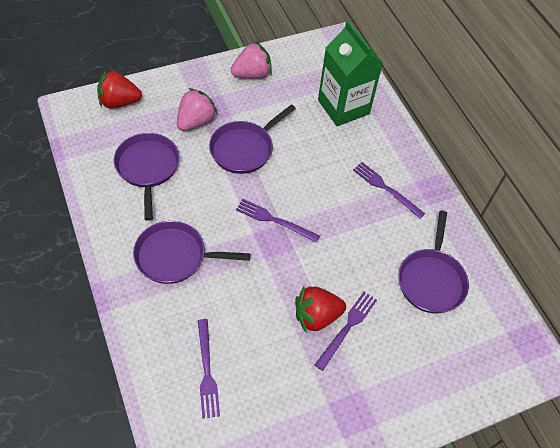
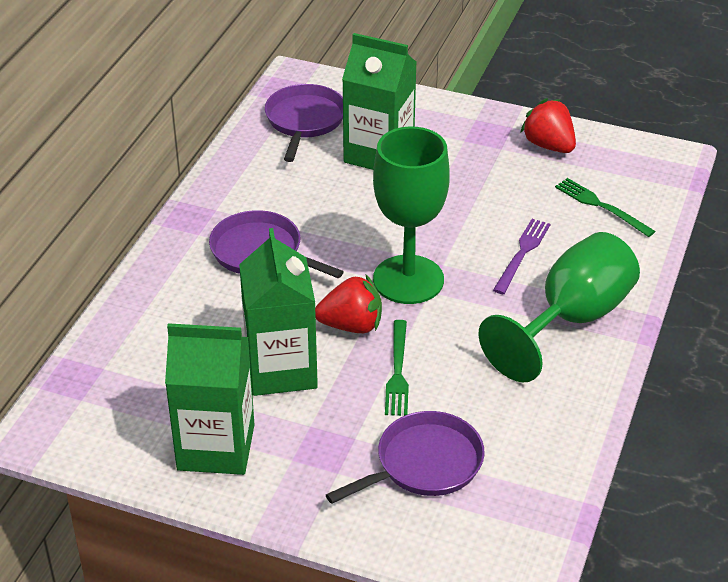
green carton: [318,21,383,126] = 1 -> [165,323,255,475] [239,228,318,396] [342,33,417,170] = 3
green fork: none = 0 -> [385,320,409,416] [555,178,655,237] = 2
green goblet: none = 0 -> [373,127,450,304] [478,232,640,382] = 2
pink strawberry: [177,88,218,131] [231,42,272,79] = 2 -> none = 0
purple fork: [198,319,220,418] [236,199,320,243] [315,292,377,371] [353,162,425,219] = 4 -> [493,219,550,294] = 1
purple pan: [114,133,179,221] [133,221,250,284] [209,105,296,174] [398,211,469,313] = 4 -> [209,210,344,278] [265,84,343,162] [326,411,485,504] = 3

